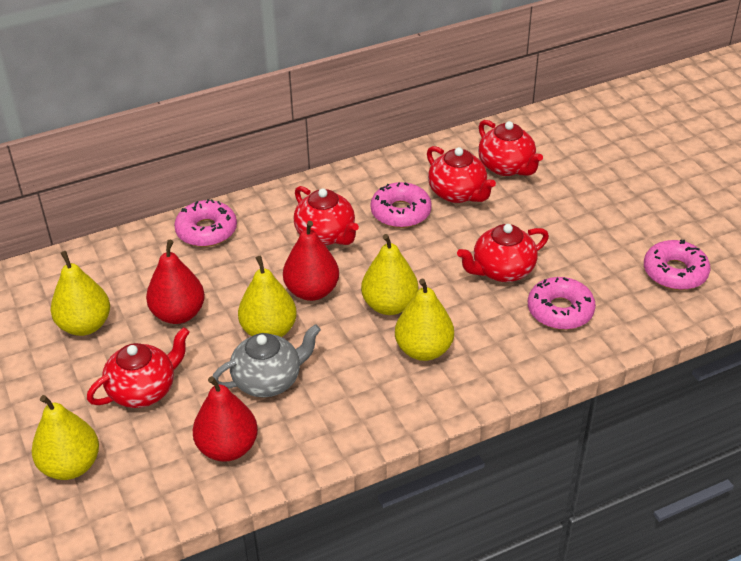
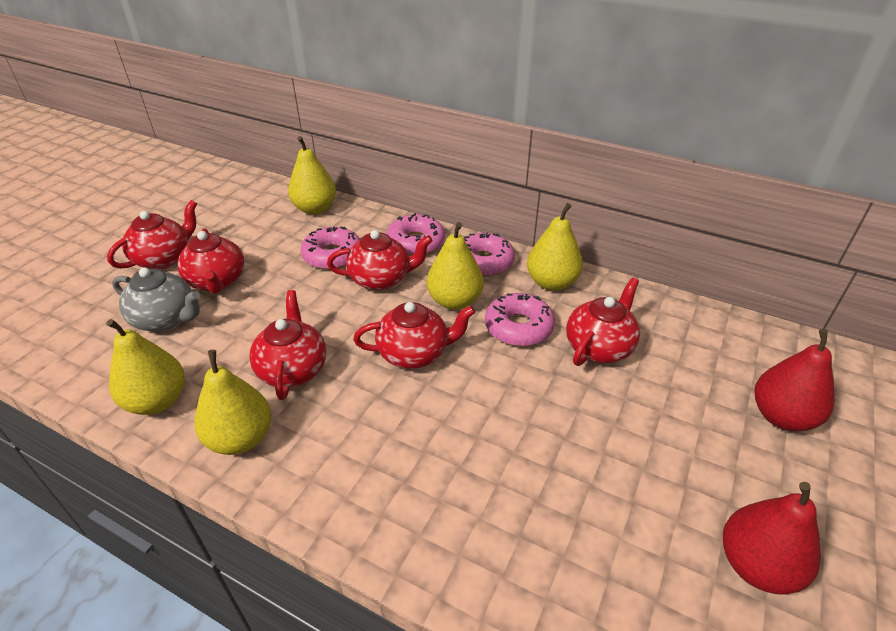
red pear: [146,240,205,324] [193,376,258,462] [283,221,339,301] = 3 -> [723,482,821,594] [755,329,835,431] = 2
red teapot: [87,327,190,408] [294,186,359,245] [427,146,496,203] [457,224,549,282] [478,120,543,176] = 5 -> [107,200,197,269] [177,228,244,294] [249,290,326,400] [327,230,433,290] [353,302,475,369] [566,278,640,366] = 6

